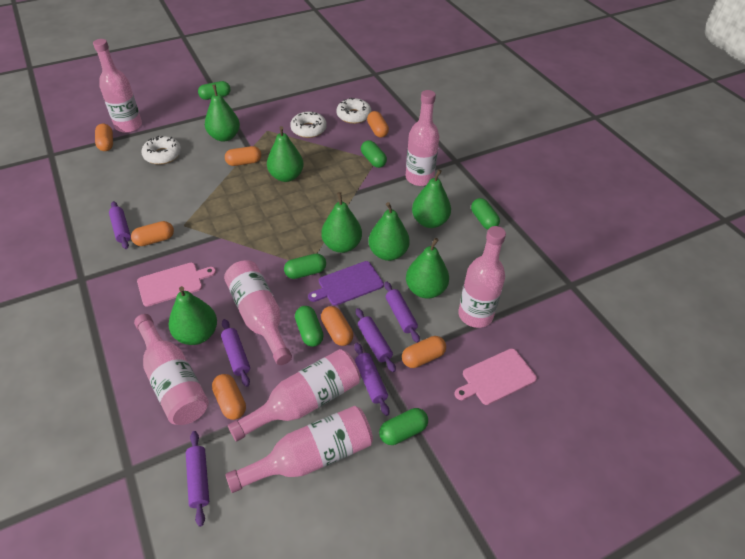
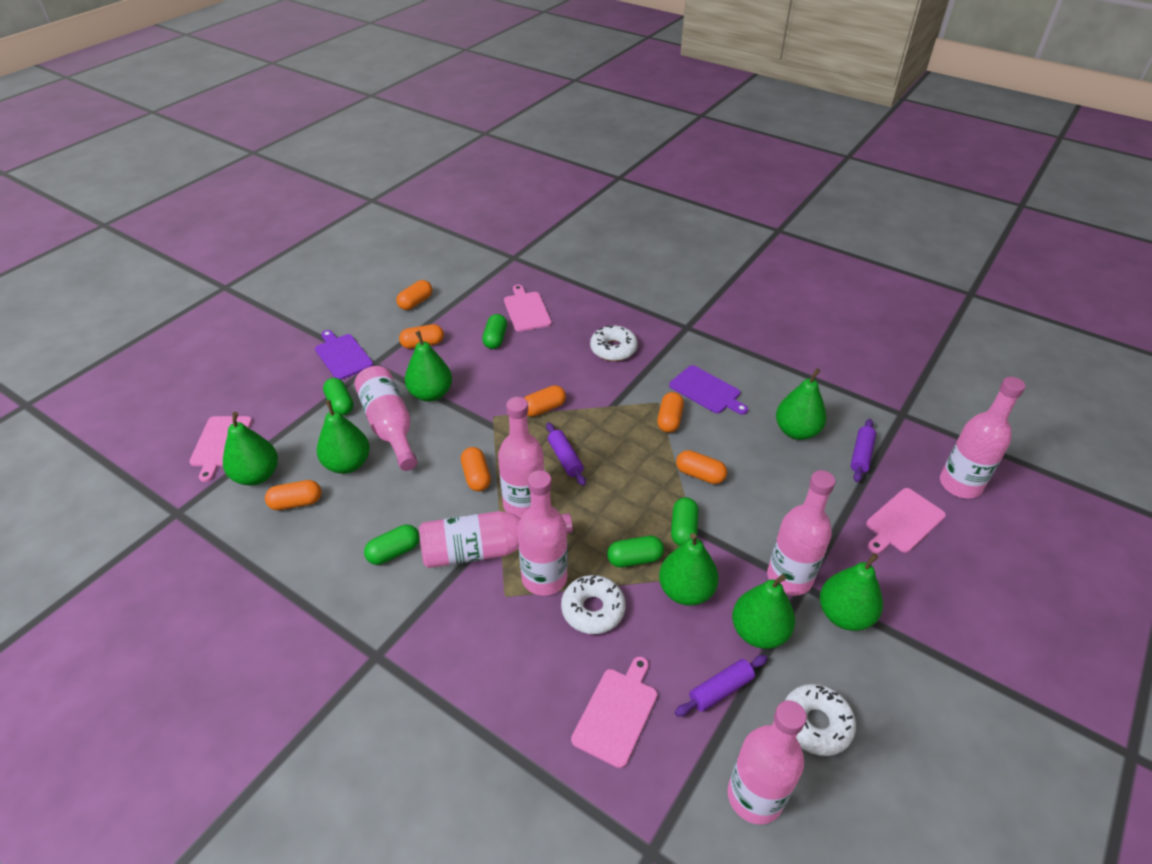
green capsule: [198,81,231,100] [284,254,326,279] [295,306,324,347] [361,140,387,168] [379,408,428,445] [471,198,500,230] = 6 -> [323,378,354,416] [364,525,420,565] [482,314,507,349] [607,536,664,568] [671,497,699,546] = 5
pink cutting board: [137,263,216,307] [455,348,537,405] = 2 -> [189,416,252,482] [504,285,552,332] [571,657,657,768] [866,488,946,554] = 4
purple cutting board: [308,261,384,306] = 1 -> [315,330,373,380] [669,365,748,415] = 2
purple rolling pin: [109,201,131,249] [186,431,209,527] [221,319,250,387] [354,343,390,416] [356,308,396,372] [384,281,420,343] = 6 -> [546,422,586,486] [675,655,768,717] [851,419,876,482] = 3

